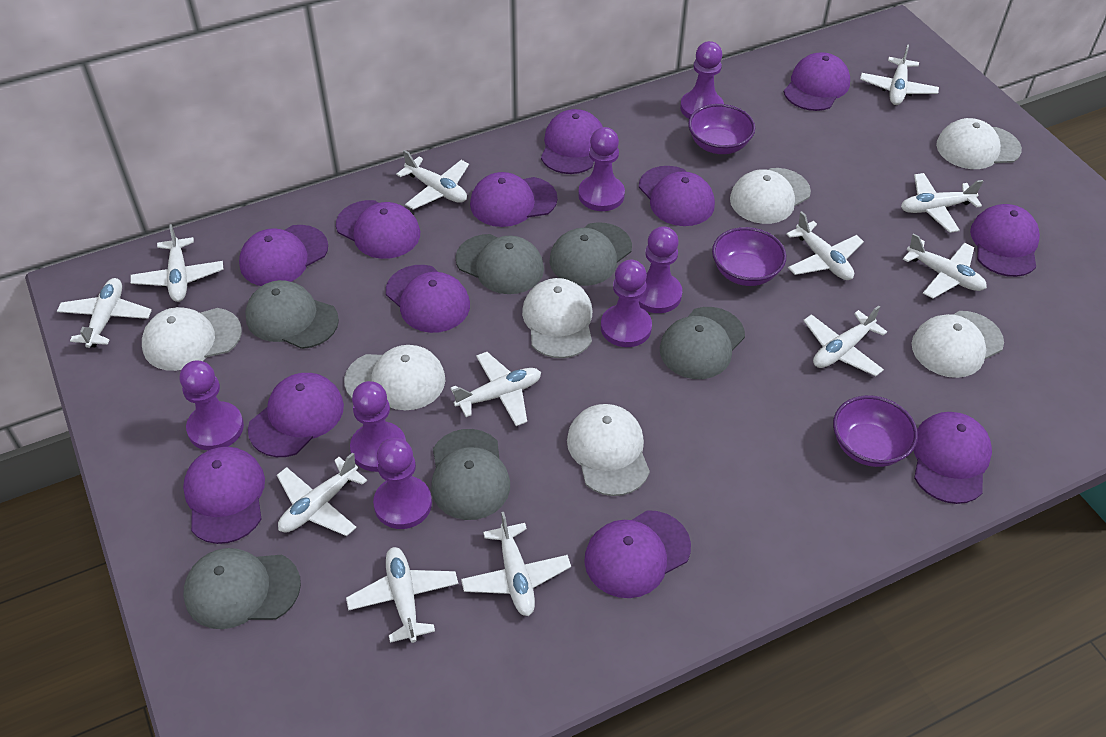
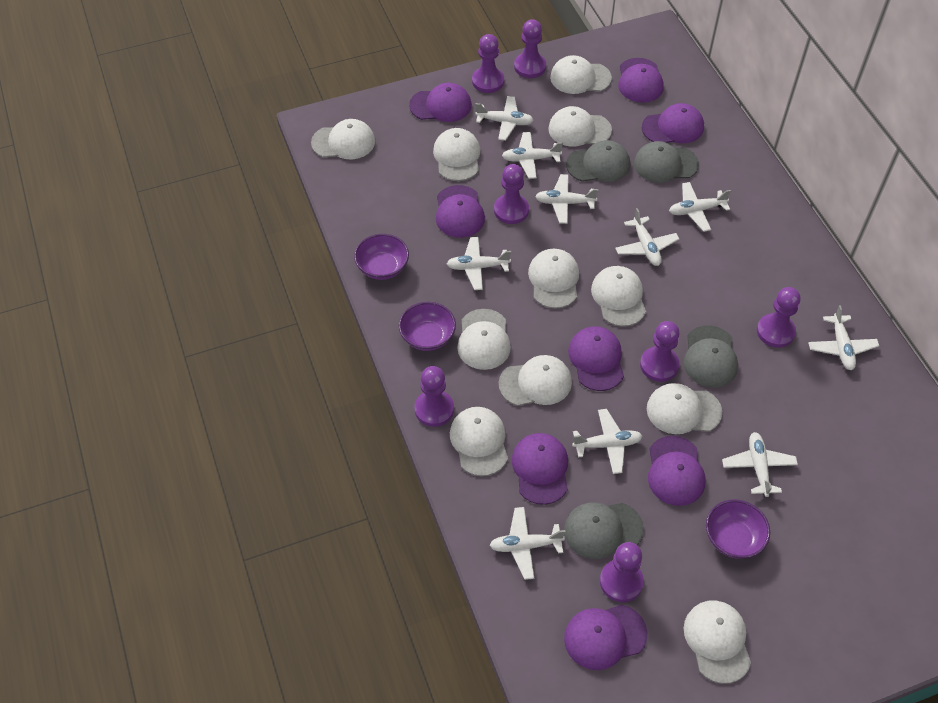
grey cap: [184,548,301,629] [245,280,339,349] [431,429,510,520] [455,234,544,294] [550,222,632,286] [660,307,745,379] = 6 -> [564,502,644,559] [566,140,630,182] [634,141,699,183] [684,325,738,388] = 4
purple cap: [183,447,265,544] [239,225,328,286] [248,373,344,457] [336,200,420,259] [386,265,470,333] [470,172,558,227] [541,109,603,174] [584,510,691,598] [639,166,715,226] [784,52,850,111] [913,412,992,504] [970,204,1040,277] = 12 -> [409,83,472,122] [436,185,485,238] [512,433,568,505] [564,604,647,670] [568,326,624,391] [618,58,664,103] [642,103,704,143] [648,436,705,506] = 8
white cap: [142,307,242,371] [344,345,445,410] [522,278,592,358] [567,404,650,496] [730,168,811,224] [912,311,1004,378] [936,118,1022,169] = 7 -> [311,119,375,159] [433,128,480,181] [450,407,508,476] [457,309,511,370] [499,355,572,406] [528,249,579,309] [548,106,612,147] [550,55,612,94] [591,266,646,327] [647,383,722,434] [684,600,751,684] = 11
white plane: [57,278,152,348] [130,224,223,302] [277,452,367,536] [346,547,458,643] [396,150,469,210] [450,352,541,426] [461,512,571,616] [786,211,864,280] [803,305,887,376] [860,44,939,105] [901,173,983,233] [903,233,987,299] = 12 -> [447,237,511,290] [475,96,534,141] [489,507,566,580] [502,132,563,179] [535,174,599,224] [572,409,642,474] [615,208,679,266] [669,182,731,232] [722,432,798,497] [808,305,879,370] = 10

